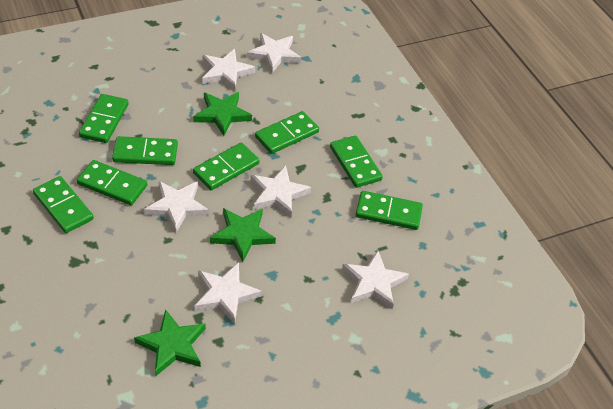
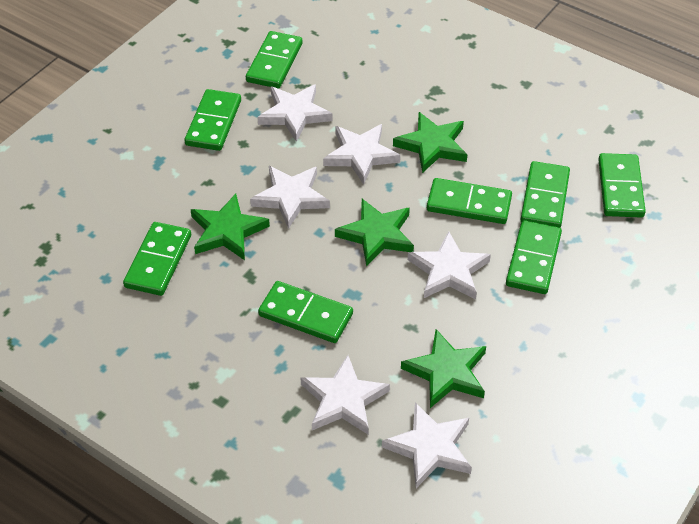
green star: [134,309,206,376] [194,92,252,136] [210,208,276,262] = 3 -> [190,194,270,260] [335,199,414,267] [393,112,467,173] [401,329,486,408] = 4

